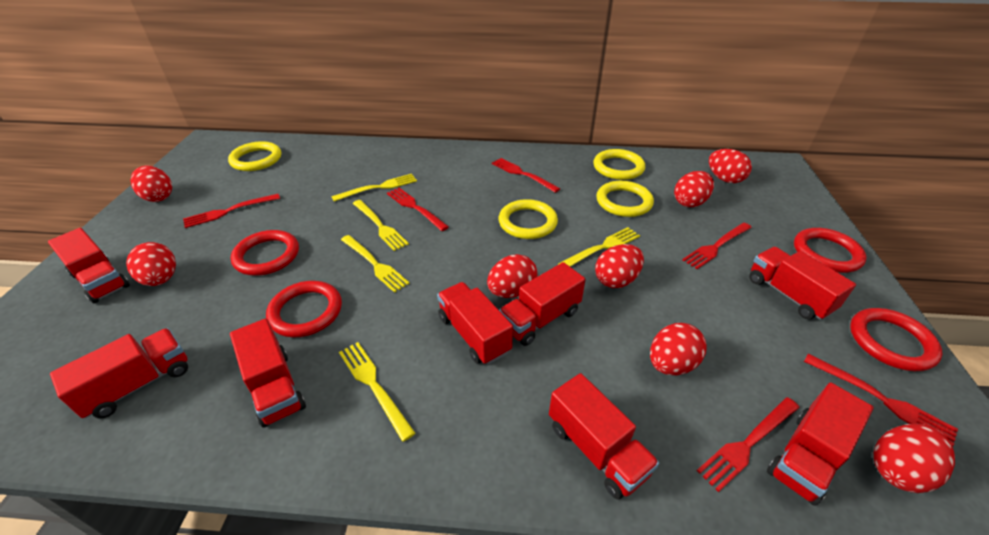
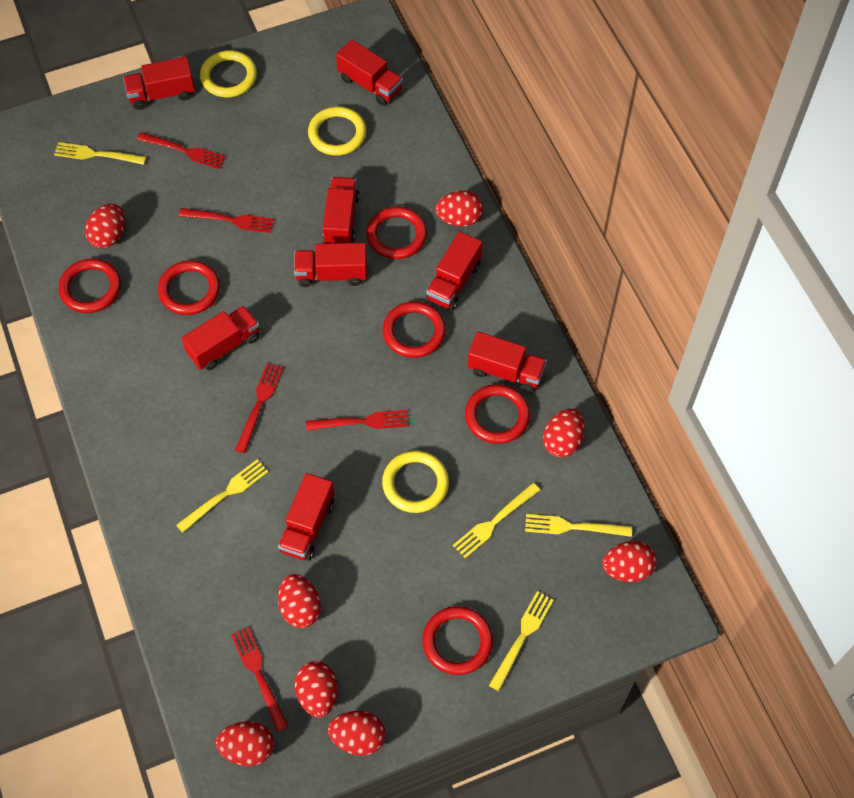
red fork: [183,194,280,228] [387,188,449,231] [492,158,560,193] [683,223,752,269] [697,397,800,492] [804,354,958,447] = 6 -> [137,132,226,169] [179,208,274,233] [231,627,288,732] [235,363,283,453] [306,410,409,431] = 5
red ring: [231,230,299,276] [266,281,342,338] [794,228,867,273] [850,308,943,371] = 4 -> [59,258,121,313] [158,260,220,315] [366,206,427,259] [383,301,446,358] [423,606,493,675] [465,384,530,444] = 6
yellow ring: [228,141,281,171] [499,199,558,239] [593,149,645,180] [597,181,654,217] = 4 -> [200,51,257,97] [308,107,366,155] [382,451,449,513] = 3

